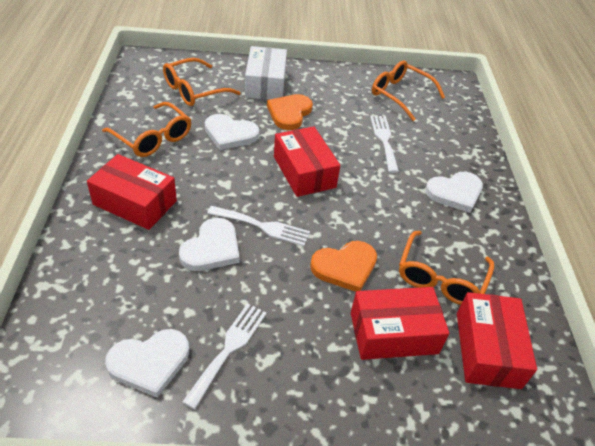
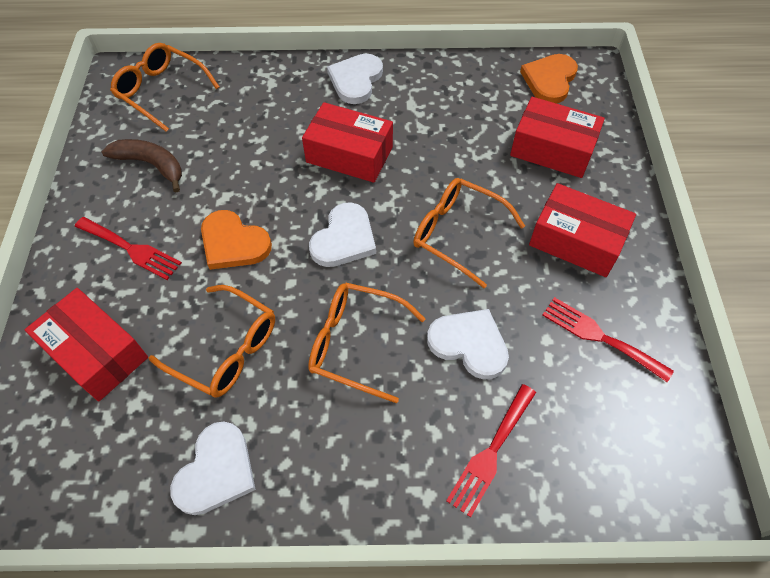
brown banana: none = 0 -> [102,139,182,192] = 1
red fork: none = 0 -> [75,217,182,280] [446,384,536,517] [542,297,674,382] = 3
white box: [245,46,287,100] = 1 -> none = 0
white fork: [182,303,267,409] [207,206,310,246] [370,116,399,173] = 3 -> none = 0

